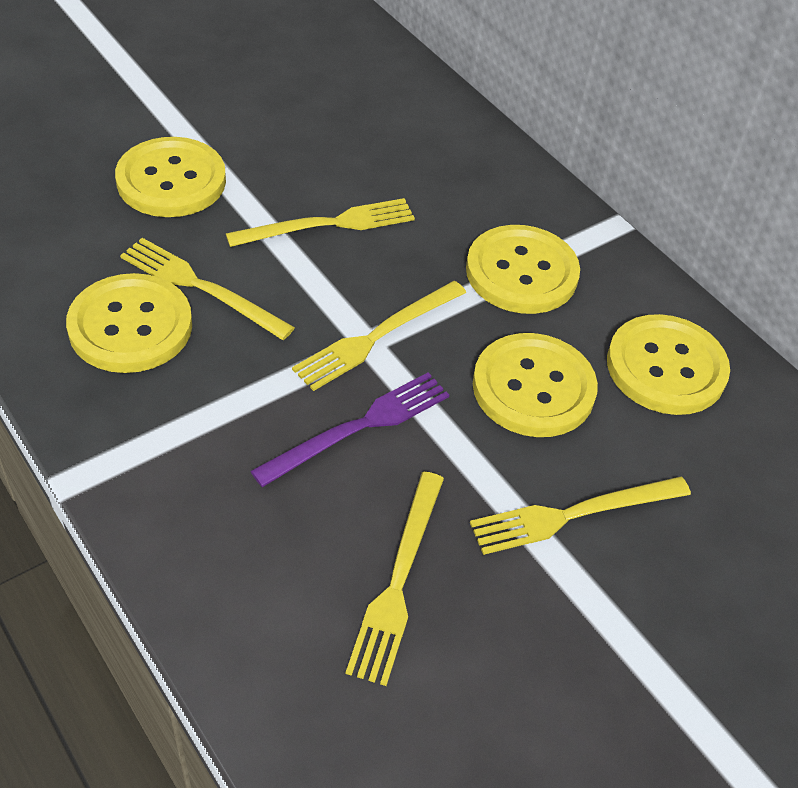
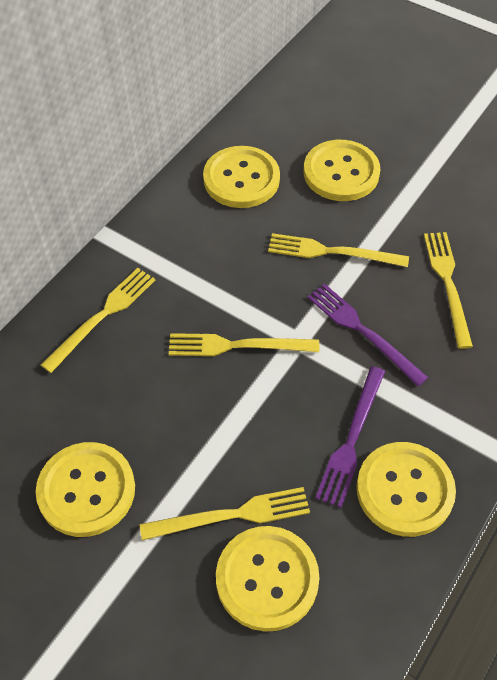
purple fork: [250,372,449,487] = 1 -> [307,283,428,386] [315,366,385,508] = 2

